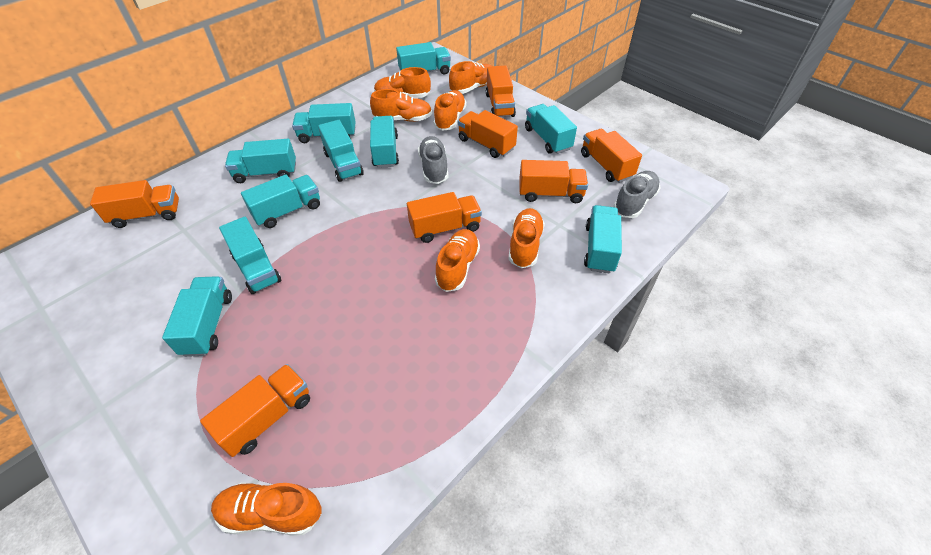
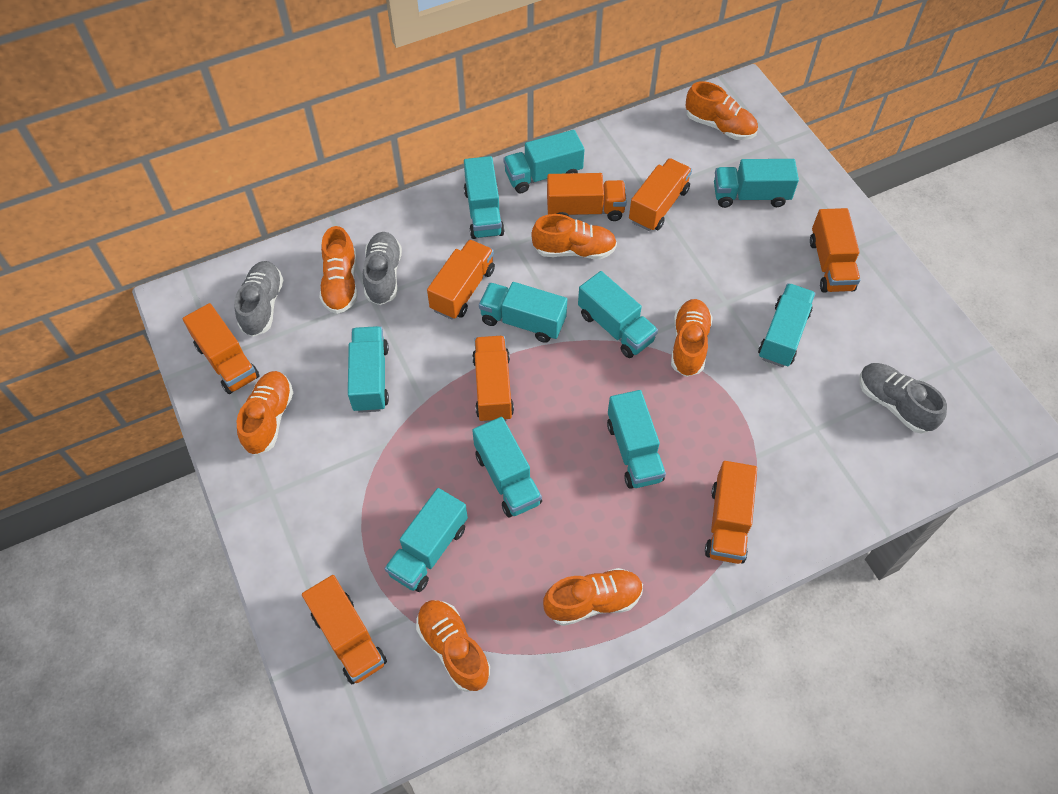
grey shoe: [418,136,449,184] [613,171,661,218] = 2 -> [234,261,283,337] [363,232,402,305] [859,363,947,434] = 3
orange truck: [90,180,179,228] [200,364,310,457] [407,192,482,243] [458,110,518,158] [486,65,516,117] [519,160,588,203] [581,129,642,183] = 7 -> [182,303,260,394] [302,575,387,684] [427,239,495,320] [472,336,514,423] [547,173,627,221] [629,158,692,231] [705,461,757,564] [810,208,861,293] = 8

